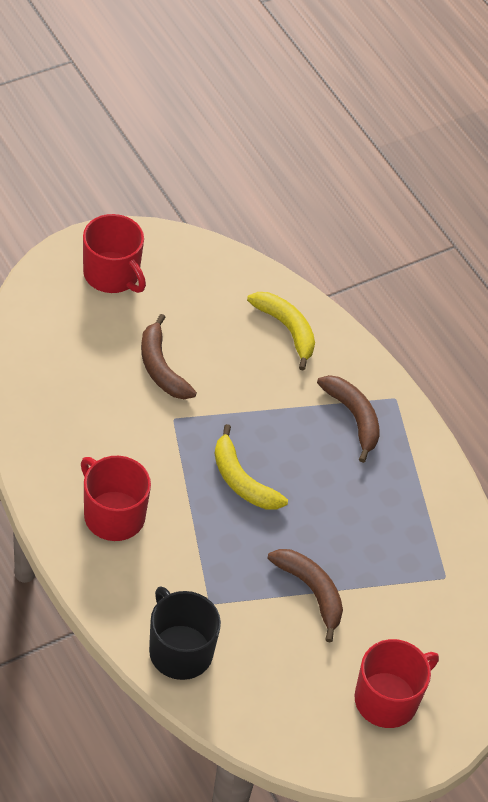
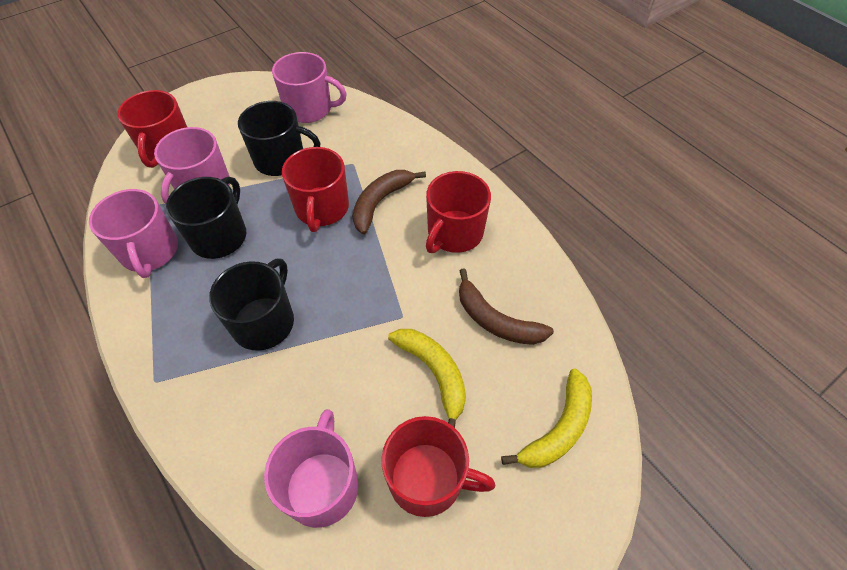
black mug: [149,586,221,680] = 1 -> [166,177,246,259] [209,259,294,351] [238,101,320,176] = 3
brown banana: [141,314,197,399] [268,549,343,642] [317,375,380,463] = 3 -> [353,170,426,234] [459,268,554,345] = 2
pink mug: none = 0 -> [89,189,178,278] [154,127,230,204] [264,409,358,528] [272,52,347,123] = 4
red mug: [81,456,151,541] [83,214,146,293] [354,639,439,728] = 3 -> [117,90,187,168] [282,147,349,232] [381,416,495,517] [426,171,491,253] = 4

